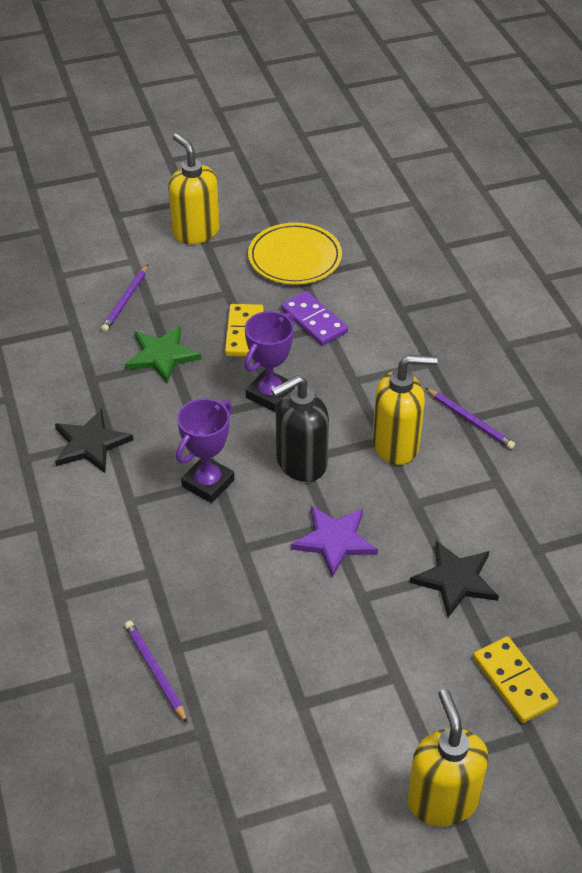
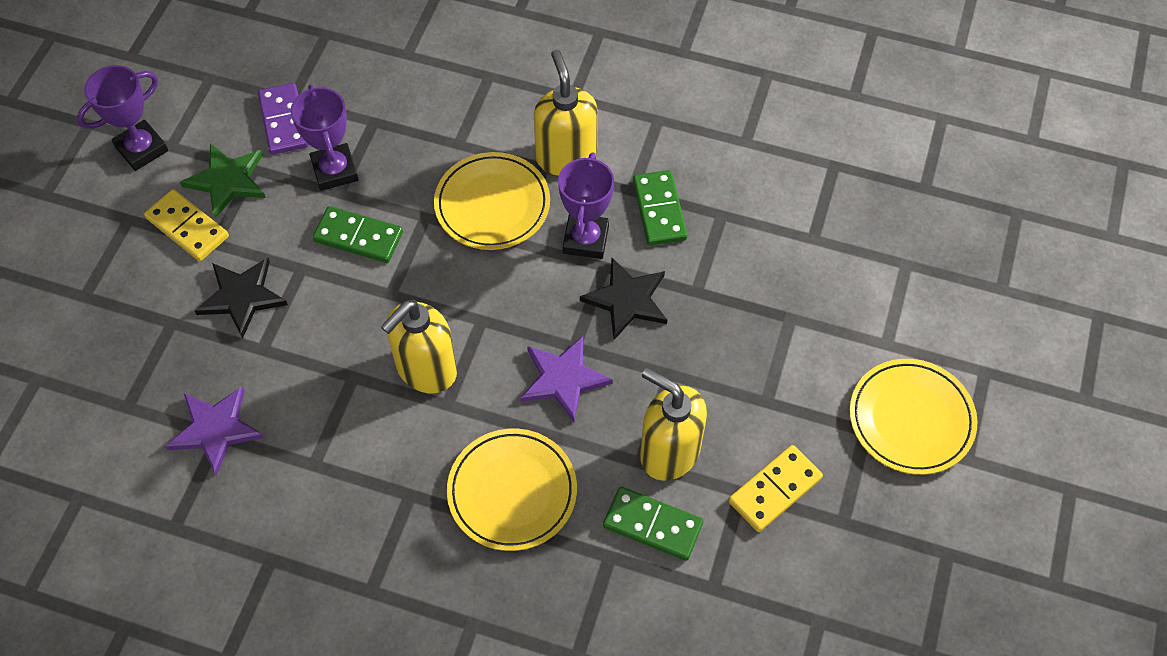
black soap dispenser: [271,375,329,482] = 1 -> none = 0
green domino: none = 0 -> [313,206,403,263] [603,487,704,561] [633,170,688,246] = 3
purple pencil: [101,265,148,332] [125,621,188,723] [426,388,515,449] = 3 -> none = 0
purple star: [291,506,378,577] = 1 -> [165,386,264,476] [521,336,613,422] = 2
purple trophy: [176,398,234,503] [245,311,295,412] = 2 -> [77,65,168,171] [290,84,359,191] [558,152,614,259] = 3
yellow plate: [248,223,342,285] = 1 -> [434,152,550,250] [447,429,577,551] [850,359,977,475] = 3

